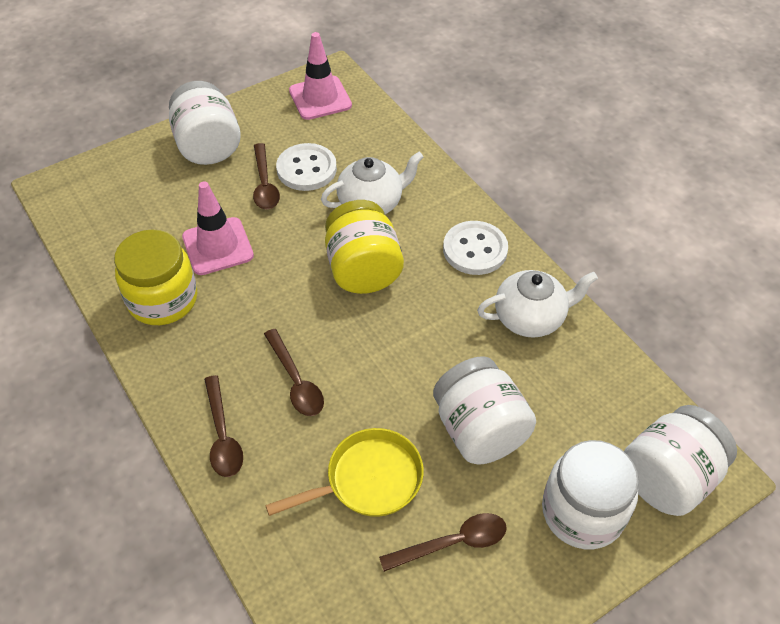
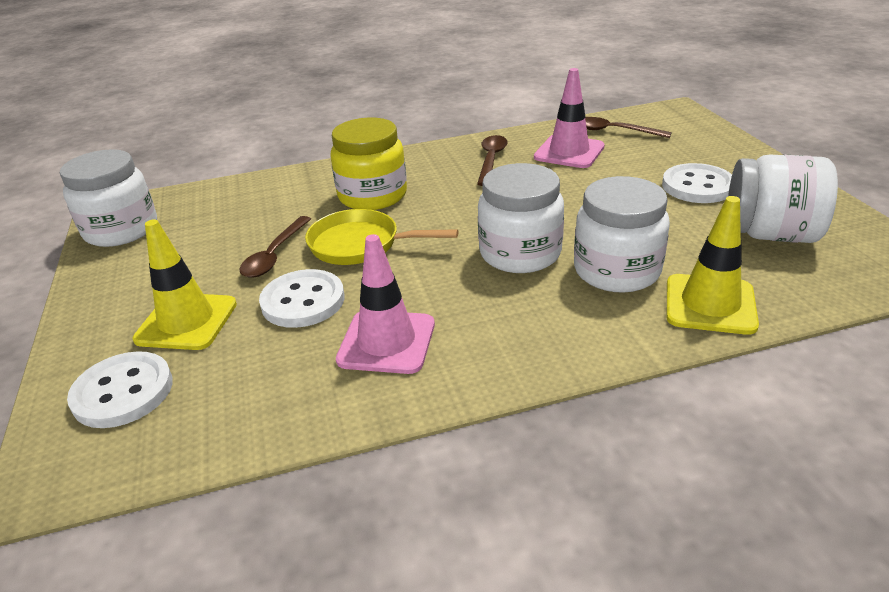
brown spoon: [204,375,243,477] [253,143,280,209] [264,329,324,416] [379,513,507,572] = 4 -> [239,216,311,278] [477,135,508,186] [585,117,672,138] = 3
white button: [276,143,337,191] [443,221,508,275] = 2 -> [67,351,173,428] [259,269,345,328] [662,163,732,203] = 3
white teapot: [321,152,424,214] [477,270,598,338] = 2 -> none = 0
yellow jar: [114,229,197,325] [325,200,404,294] = 2 -> [330,117,407,210] = 1
yellow traffic cone: none = 0 -> [132,219,237,350] [667,196,759,335] = 2

